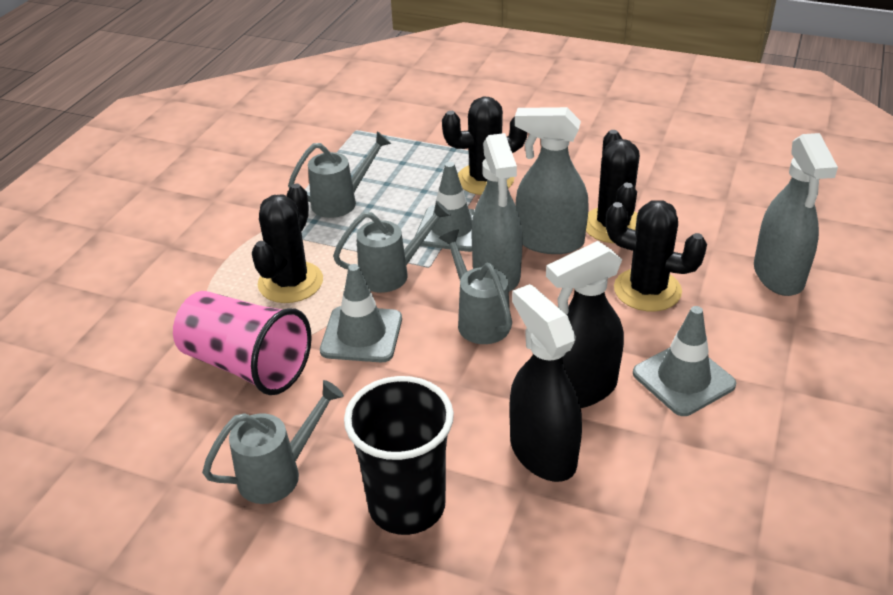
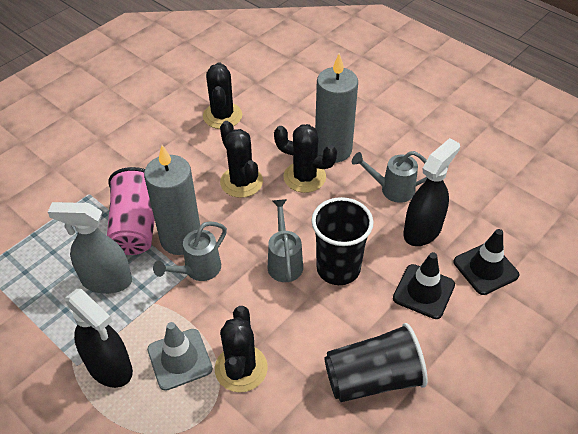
black cup: [344,376,454,535] = 1 -> [311,197,374,285] [324,323,428,402] = 2
black traffic cone: none = 0 -> [393,252,455,319] [454,229,519,295] = 2
grey candle: none = 0 -> [144,145,200,255] [315,53,358,163] = 2
grey spray bottle: [471,133,523,291] [515,107,589,254] [754,133,838,296] = 3 -> [48,202,132,294] = 1
grey traffic cone: [320,264,402,362] [415,162,475,252] [633,306,736,416] = 3 -> [147,322,213,391] = 1
grey watering can: [202,380,344,504] [288,131,391,218] [333,201,451,293] [439,230,512,344] = 4 -> [153,221,227,281] [268,199,303,282] [352,151,427,203] = 3

